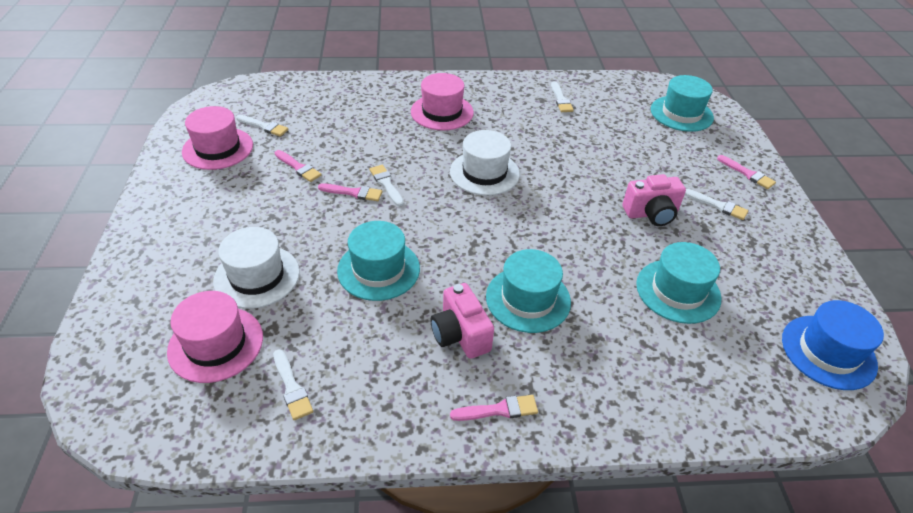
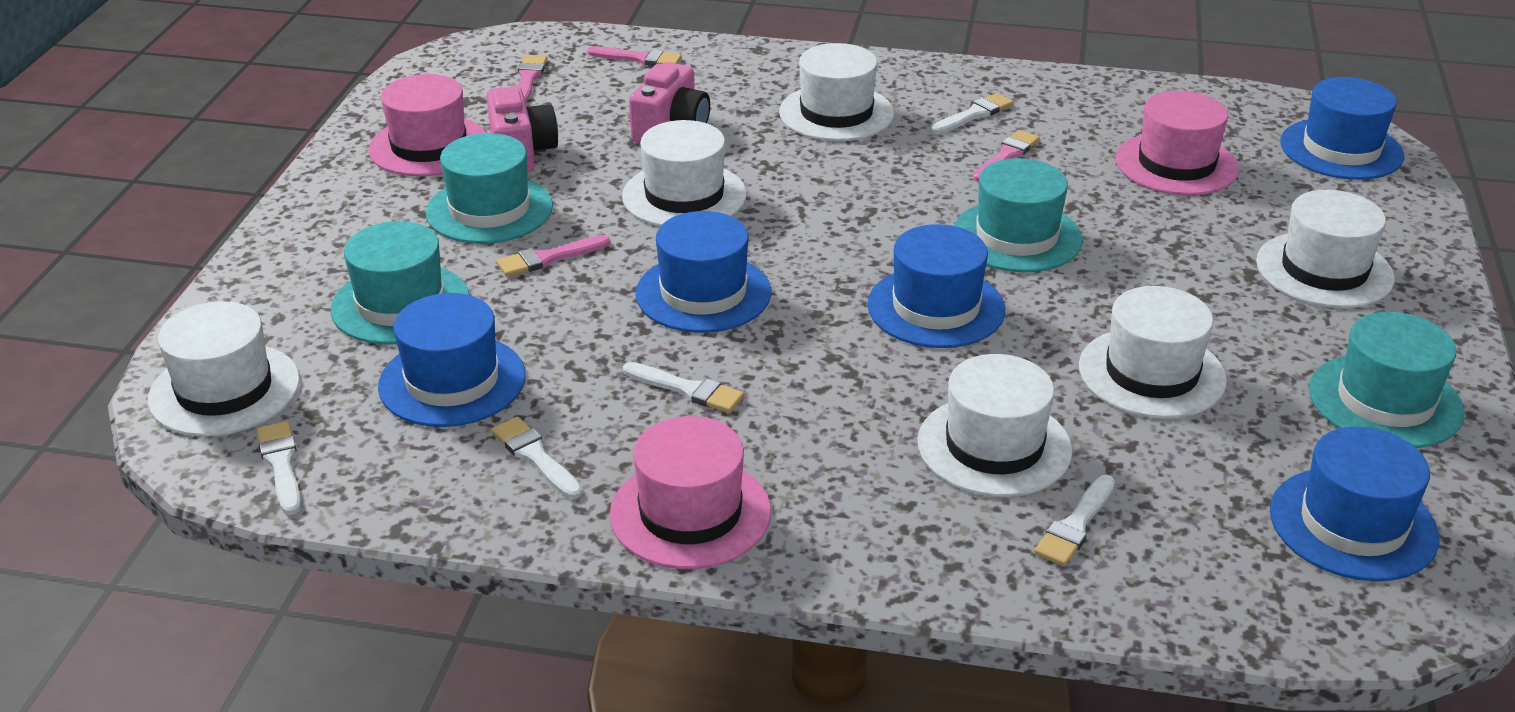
blue hat: [782,300,884,390] = 1 -> [378,293,526,427] [635,211,771,333] [867,224,1005,348] [1270,427,1439,581] [1280,77,1404,180] = 5
white hat: [213,227,300,309] [450,130,520,196] = 2 -> [148,301,300,437] [622,120,747,226] [779,43,894,141] [918,354,1072,497] [1079,286,1227,419] [1256,190,1395,308] = 6

